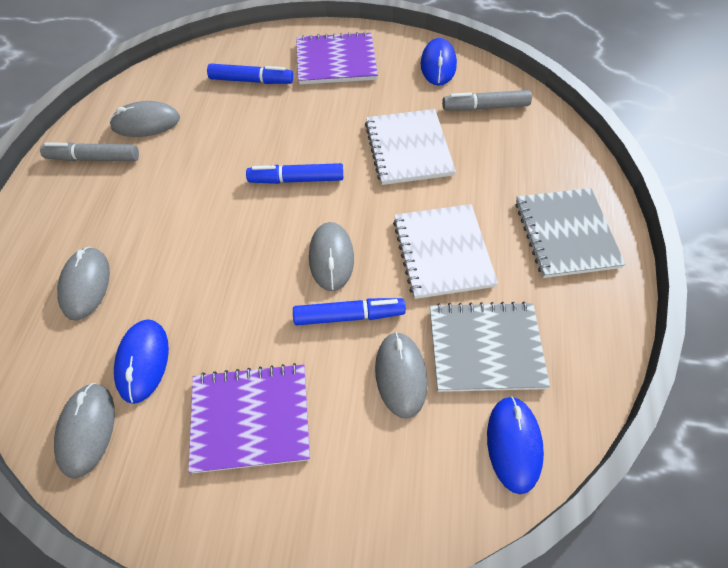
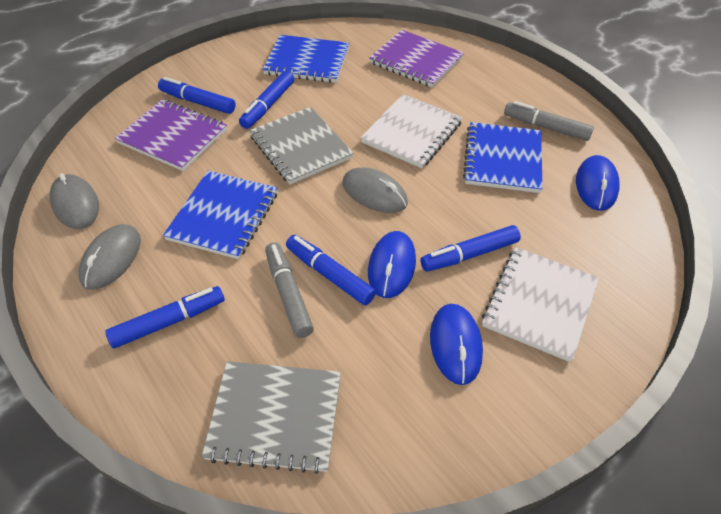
blue marker: [207,64,293,84] [246,163,343,184] [293,298,406,325] = 3 -> [105,286,225,348] [158,77,235,114] [239,71,294,129] [286,235,376,305] [421,225,521,272] = 5
blue notebook: none = 0 -> [163,171,277,259] [263,35,349,83] [463,122,543,193] = 3
grey mouse: [54,383,115,479] [57,247,110,321] [109,101,180,137] [309,222,354,291] [375,332,427,419] = 5 -> [50,173,99,229] [79,224,141,290] [343,167,408,213] = 3

